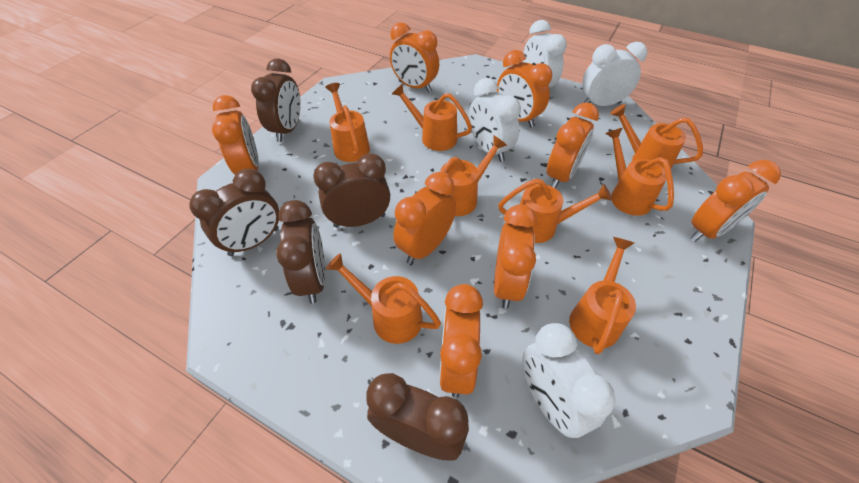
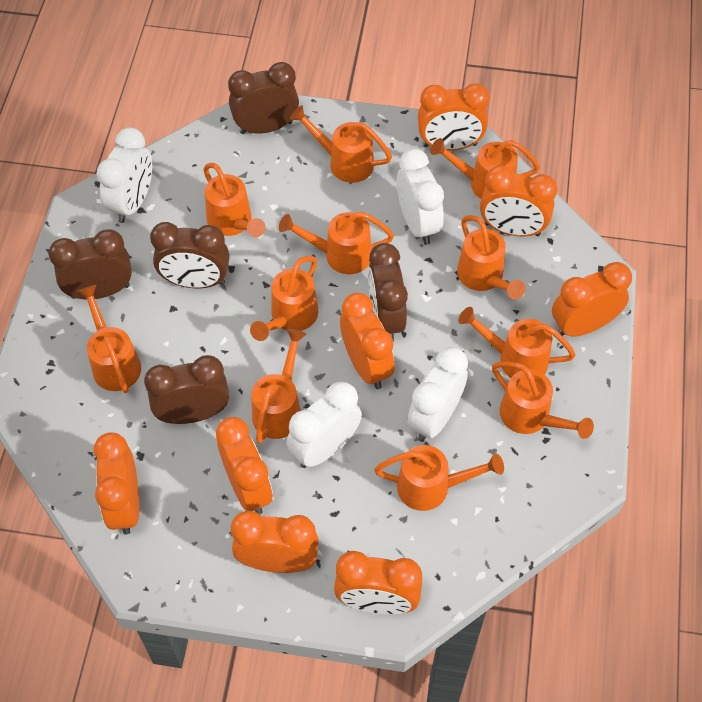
orange watering can: [325,83,370,162] [326,253,441,344] [392,84,472,151] [440,136,507,216] [498,179,612,243] [569,237,636,354] [605,127,674,216] [610,104,703,168] = 8 -> [77,285,141,393] [203,163,265,238] [250,256,318,341] [252,329,307,443] [279,212,394,274] [290,105,392,183] [374,445,504,511] [430,138,540,199] [457,215,525,299] [458,307,576,378] [492,361,594,439] = 11

